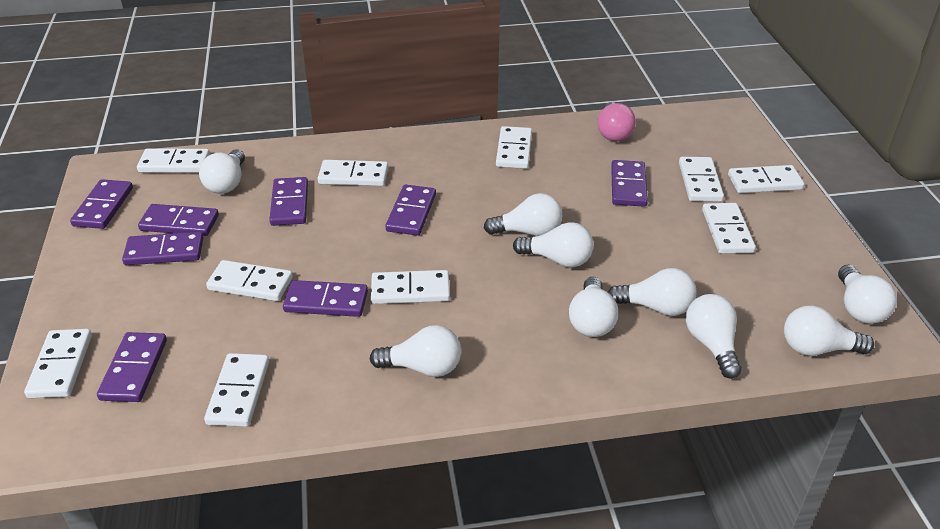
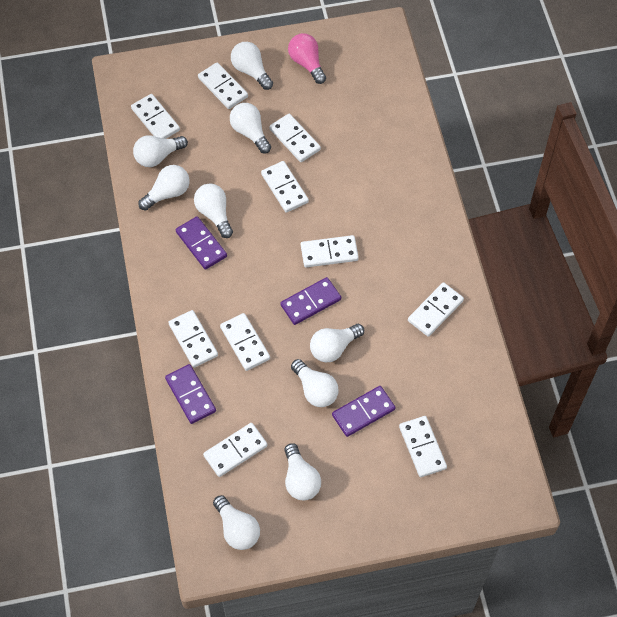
purple domino: [70,179,133,229] [97,332,167,402] [122,232,204,265] [138,204,219,236] [269,177,308,226] [283,280,368,317] [385,185,436,236] [611,160,648,207] = 8 -> [165,364,216,424] [176,216,227,270] [280,277,341,325] [332,386,396,437] = 4

